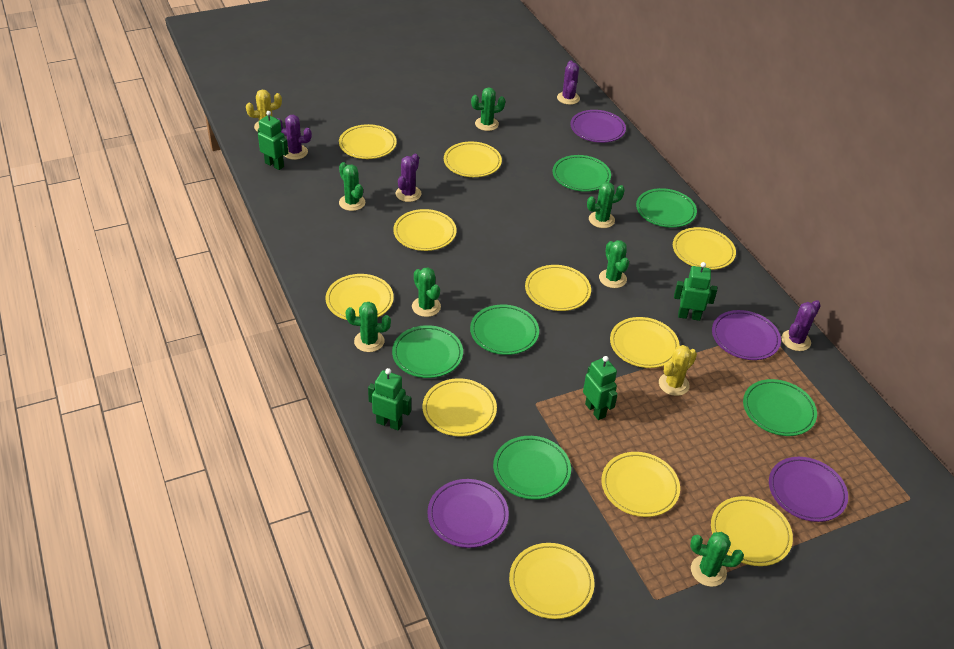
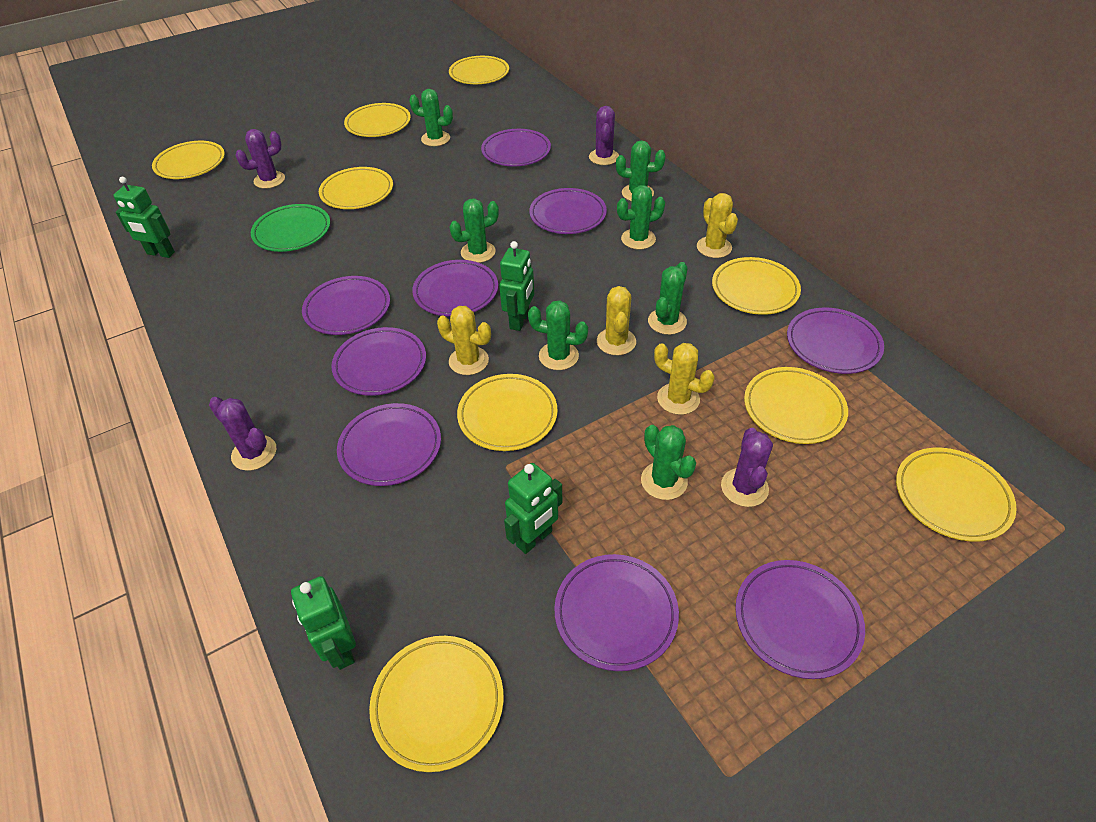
green plate: [392,325,463,378] [470,305,539,355] [493,436,571,500] [553,155,611,192] [636,188,697,228] [743,379,817,436] = 6 -> [251,204,330,252] = 1
purple plate: [427,479,509,548] [570,110,626,143] [712,310,781,360] [769,457,848,522] = 4 -> [302,276,390,335] [331,327,426,396] [337,403,441,486] [412,260,498,317] [481,129,551,166] [529,188,607,234] [554,554,679,671] [735,560,865,679] [787,308,884,374] = 9
yellow cactus: [246,90,282,132] [659,345,697,396] = 2 -> [437,306,491,375] [597,286,636,355] [654,343,715,415] [697,193,738,258] = 4
yellow plate: [326,274,394,320] [339,124,397,159] [393,209,456,251] [422,378,497,437] [444,142,502,177] [509,543,594,619] [525,265,591,311] [602,452,680,517] [610,317,680,368] [673,227,736,270] [711,496,793,566] = 11 -> [152,141,225,179] [319,167,393,209] [344,103,411,137] [369,636,504,772] [449,56,509,84] [457,374,558,451] [712,257,801,315] [744,367,848,444] [896,448,1017,542] = 9

